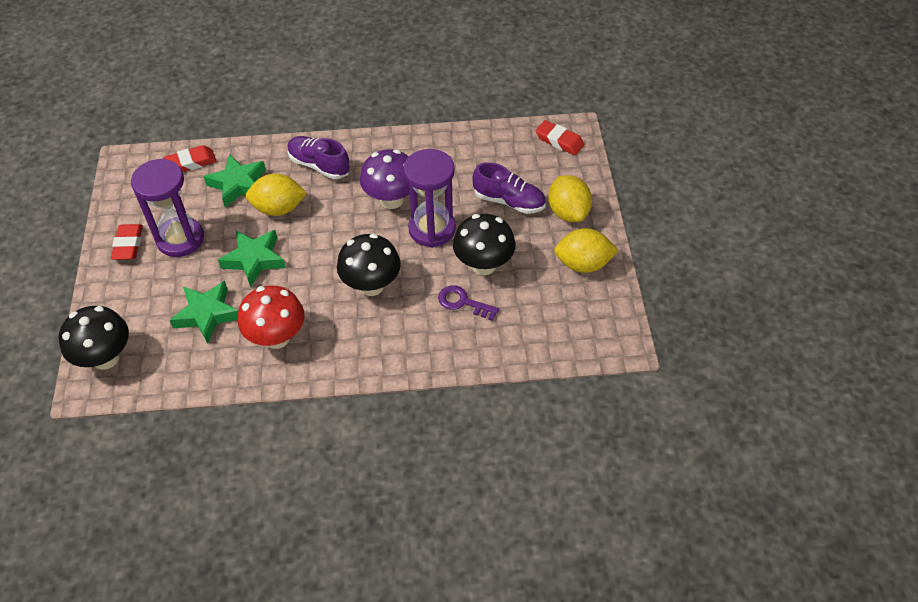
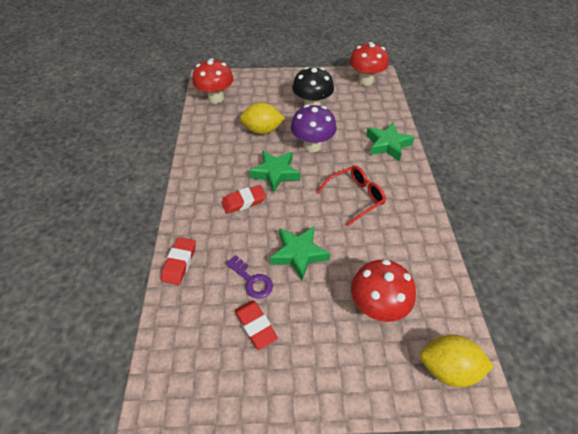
black mushroom: [59,306,129,370] [337,234,401,296] [453,214,516,275] = 3 -> [292,67,334,106] = 1
purple hourglass: [131,158,204,257] [404,149,456,248] = 2 -> none = 0
purple shoe: [288,136,350,179] [472,162,546,214] = 2 -> none = 0
red glasses: none = 0 -> [317,166,386,227] = 1
red mushroom: [238,285,304,349] = 1 -> [192,58,234,103] [349,42,389,85] [351,260,416,322] = 3
yellow lemon: [246,173,307,216] [548,175,592,222] [554,228,619,273] = 3 -> [240,102,285,134] [420,335,494,387] = 2

